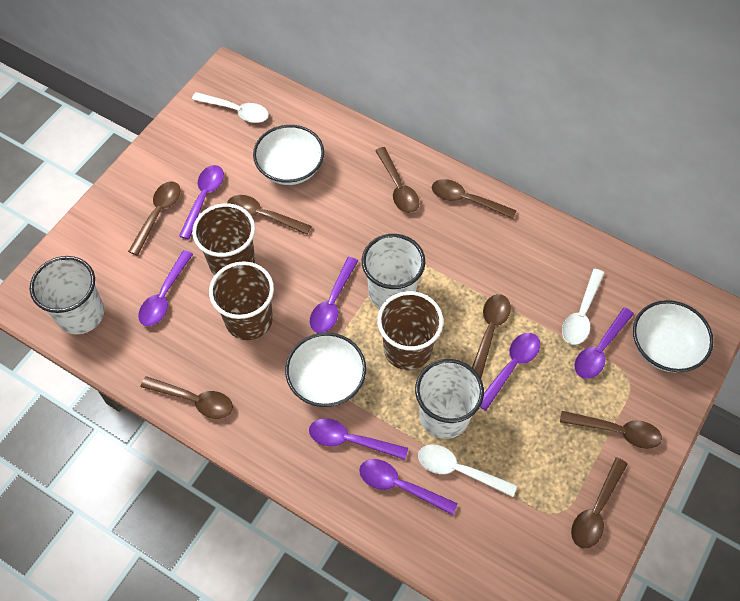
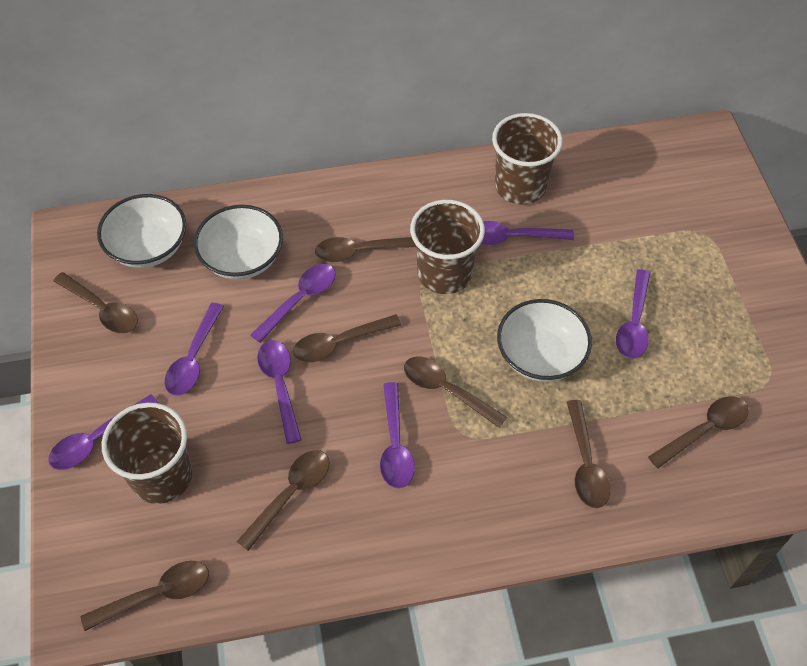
white cup: [30,256,104,334] [362,234,425,309] [415,359,484,439] = 3 -> none = 0
white spoon: [192,92,269,123] [418,445,517,497] [562,269,604,345] = 3 -> none = 0

